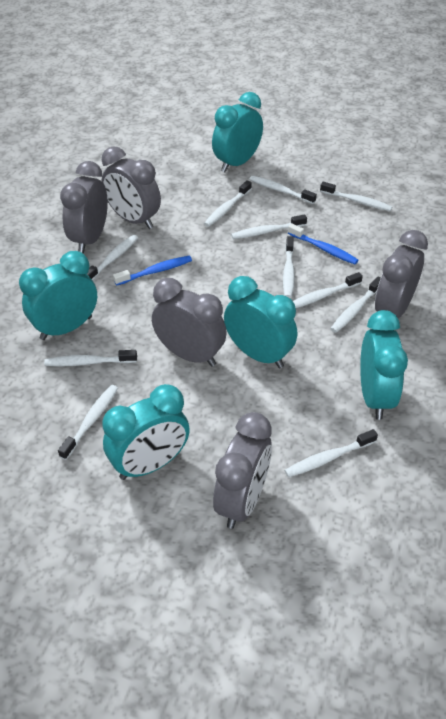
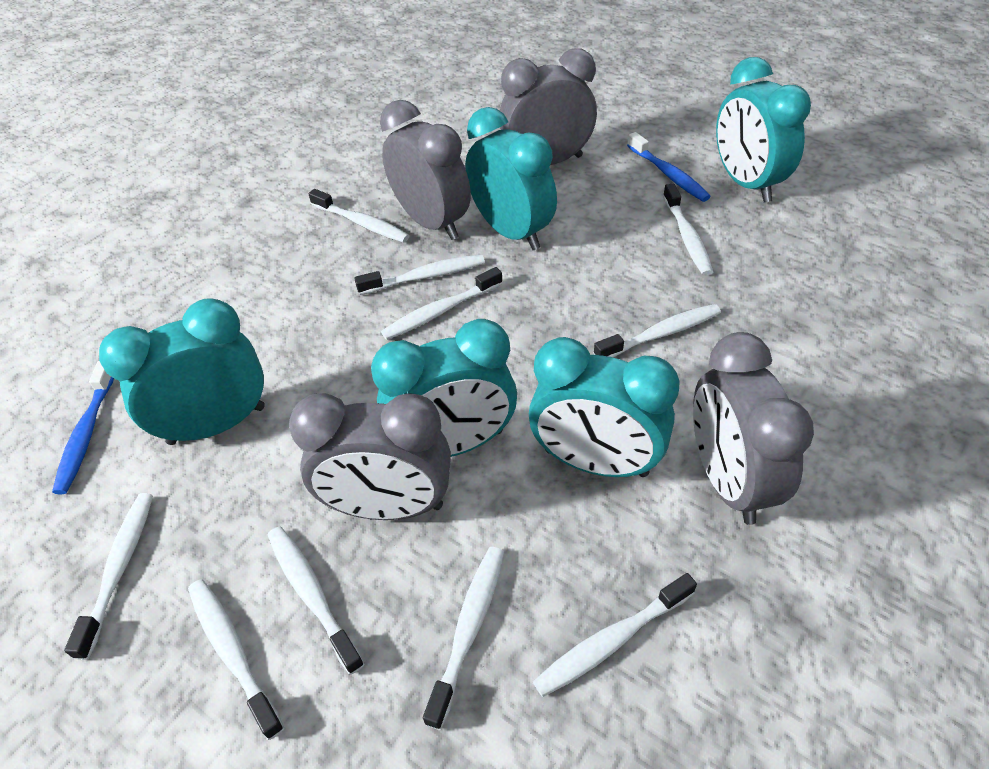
grey clock: [60,161,108,254] [102,146,161,229] [152,278,227,367] [213,412,272,529] [375,230,428,319] = 5 -> [289,393,451,520] [380,100,471,240] [500,48,597,165] [693,332,814,525] = 4
white toothbrush: [44,350,137,367] [58,385,118,460] [87,235,138,280] [204,180,252,227] [231,215,307,239] [249,176,317,204] [283,236,295,298] [284,429,378,477] [293,272,363,308] [320,182,392,211] [330,276,381,333] = 11 -> [64,493,153,660] [188,579,284,740] [268,526,364,675] [308,189,410,243] [354,254,485,295] [381,267,503,340] [423,547,504,730] [533,573,697,697] [594,304,721,357] [663,184,713,276] = 10

